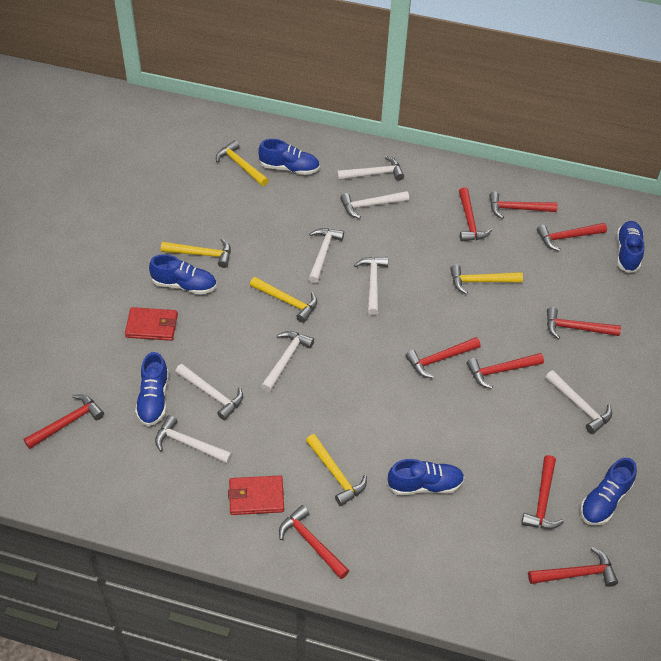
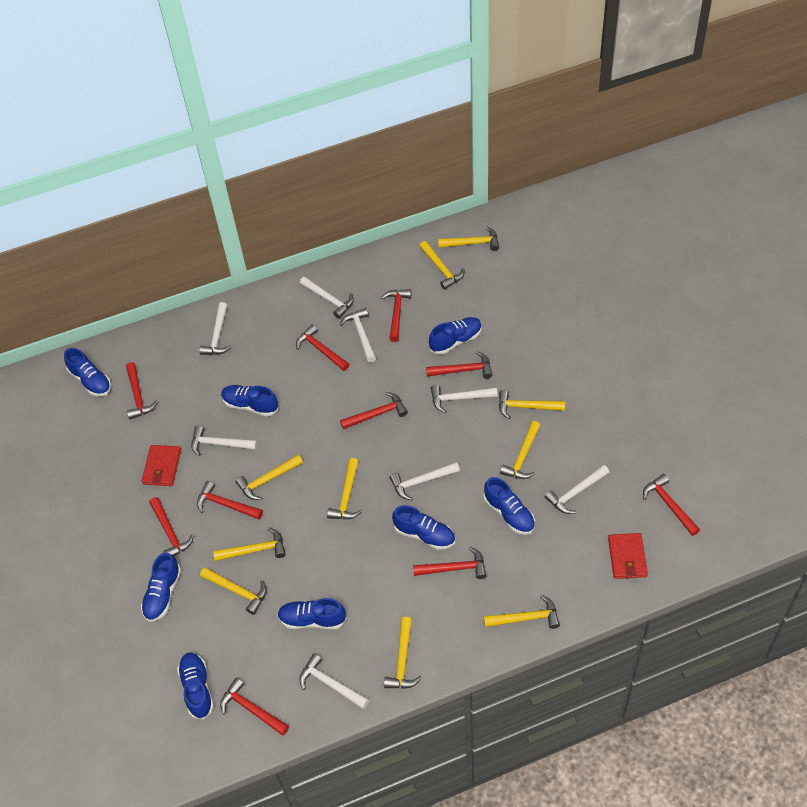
blue shoe: [135,352,169,426] [149,254,217,295] [258,139,320,175] [387,459,465,495] [580,458,637,525] [617,221,644,273] = 6 -> [64,348,111,396] [141,553,181,622] [177,653,214,720] [221,385,278,417] [277,598,347,629] [392,505,455,550] [429,317,482,355] [484,477,535,535] = 8
yellow hammer: [161,239,231,268] [216,140,269,186] [250,277,317,323] [306,434,367,506] [450,265,523,294] = 5 -> [200,567,267,615] [213,527,286,561] [235,454,303,500] [327,458,362,519] [384,617,422,689] [419,241,465,290] [438,226,499,251] [484,595,560,629] [499,390,565,419] [500,421,541,479] = 10

